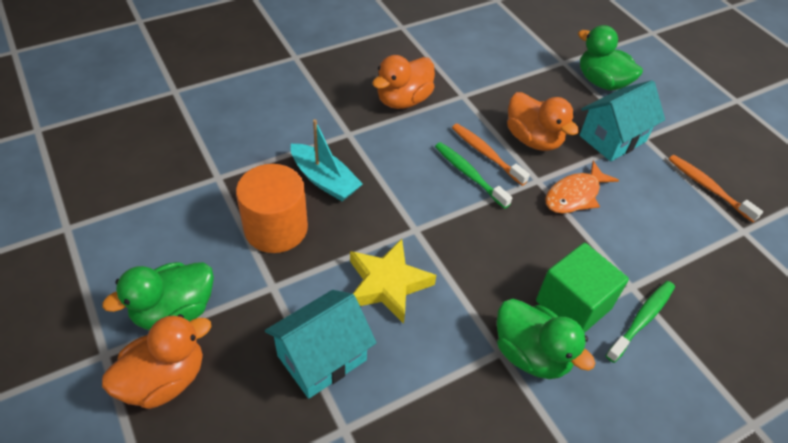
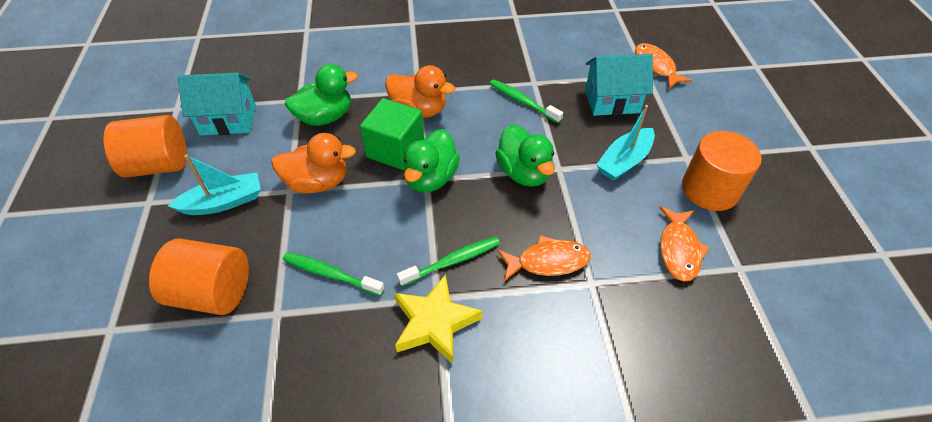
green toothbrush: [435,142,512,209] [606,281,675,363] = 2 -> [283,252,385,296] [397,237,500,287] [489,79,563,123] = 3
orange cylinder: [236,164,308,253] = 1 -> [103,115,187,178] [149,238,249,315] [682,131,762,211] = 3
orange duck: [102,314,211,409] [372,55,435,109] [507,92,579,151] = 3 -> [271,133,356,193] [385,65,455,118] = 2
orange fish: [545,161,619,213] = 1 -> [498,235,591,282] [635,43,692,89] [659,206,710,282] = 3
orange toothbrush: [452,124,530,186] [669,155,763,222] = 2 -> none = 0
turquoise boat: [291,119,363,201] = 1 -> [168,154,261,215] [596,105,655,181] = 2

